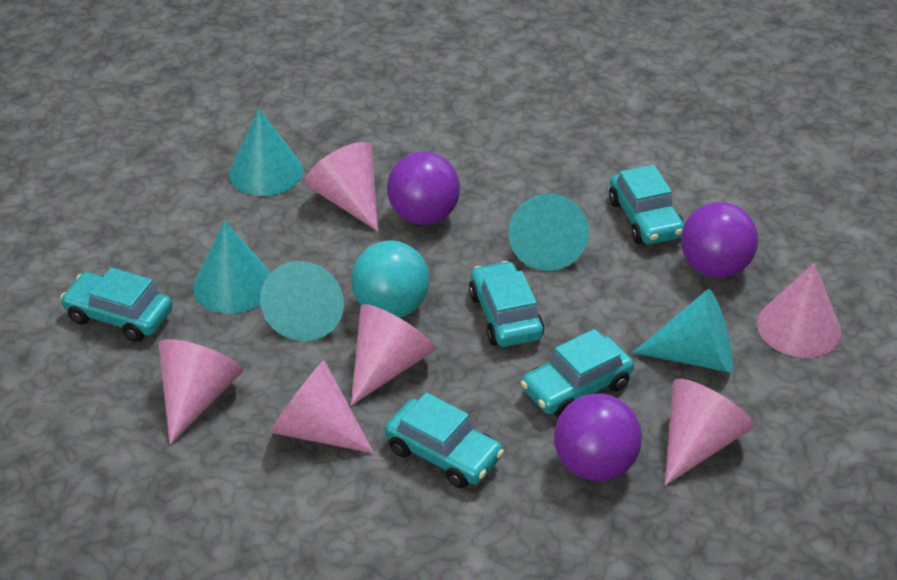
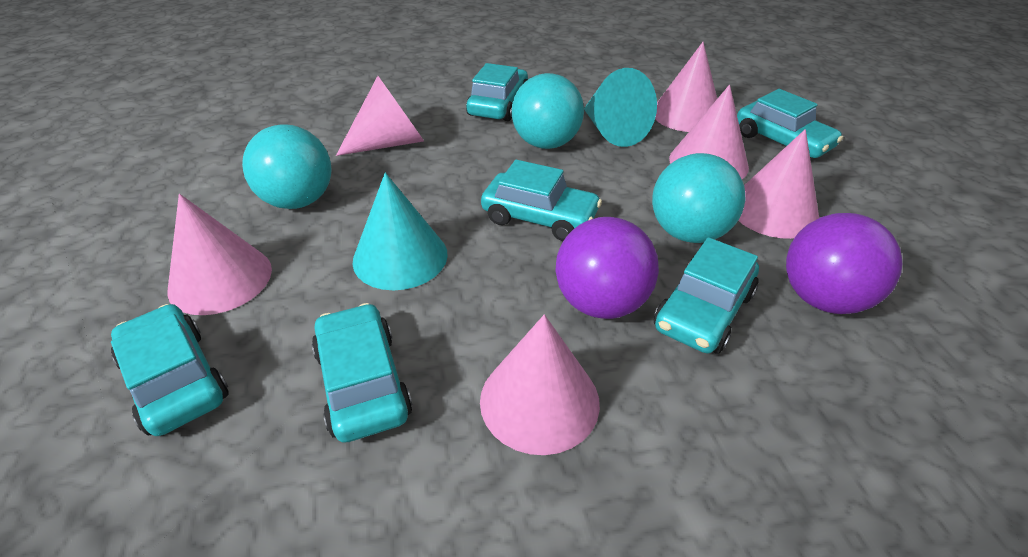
purple ball: [387,151,460,225] [554,394,642,481] [681,202,758,278] = 3 -> [555,217,659,319] [786,213,902,314] = 2
turquoise ball: [351,240,429,318] = 1 -> [242,124,332,209] [512,73,584,149] [652,153,745,243] = 3
turquoise car: [60,267,173,342] [385,392,504,488] [469,261,544,347] [521,329,634,418] [609,165,684,244] = 5 -> [111,304,229,436] [312,303,412,443] [466,63,528,121] [481,160,602,241] [654,237,759,354] [737,89,843,158] = 6
turquoise cone: [193,220,271,314] [229,109,303,196] [260,261,344,341] [508,194,589,271] [633,289,733,373] = 5 -> [352,173,448,290] [584,68,657,147] = 2

